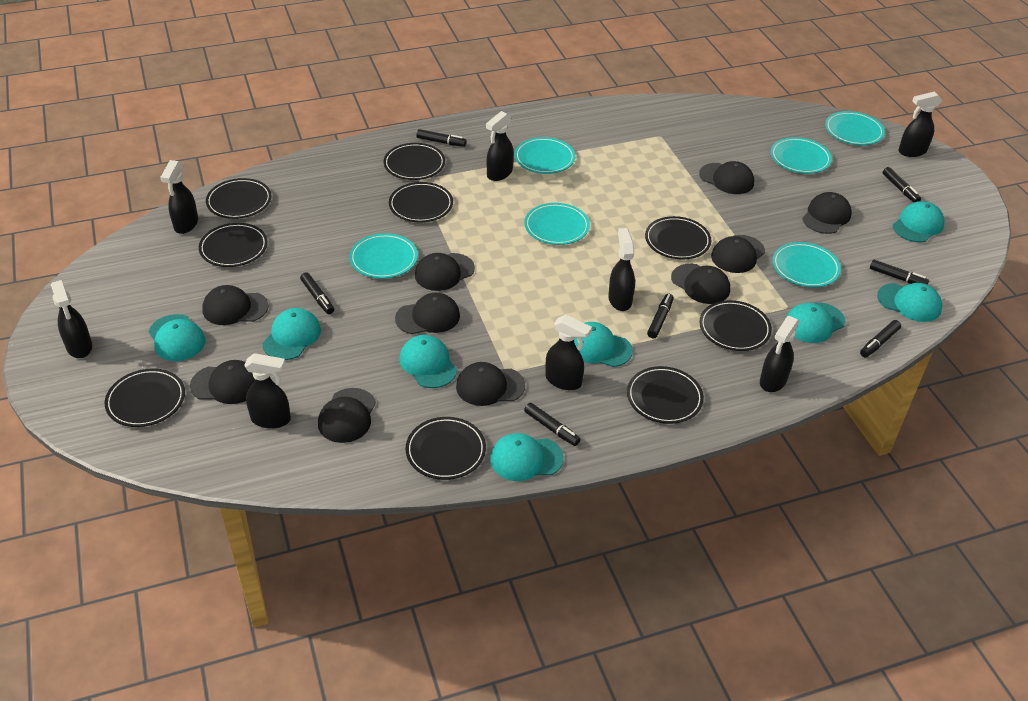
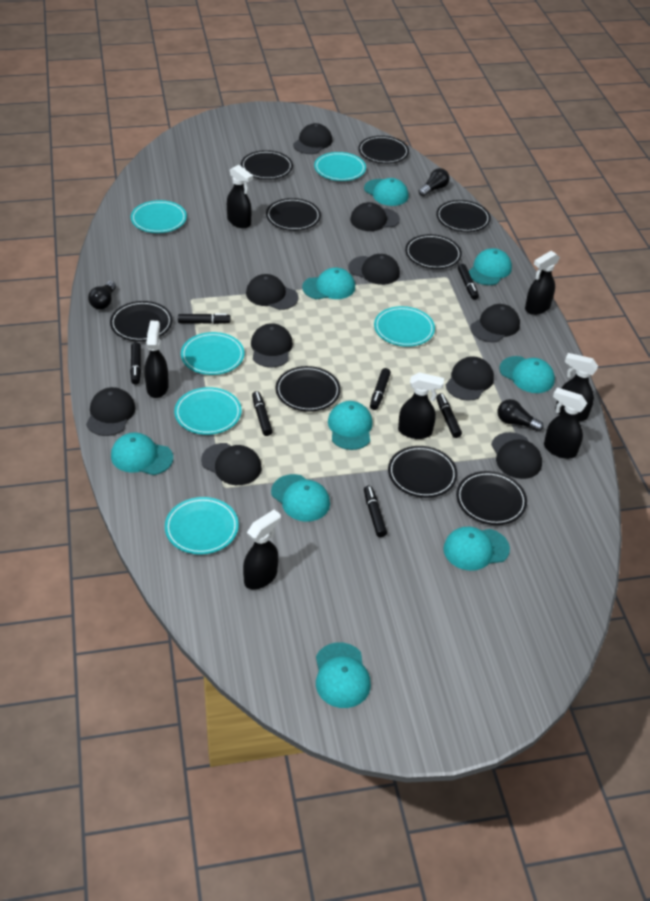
black light bulb: none = 0 -> [88,281,116,310] [419,168,449,196] [497,399,544,432] = 3
black spray bottle: [51,280,92,358] [160,160,198,234] [244,353,291,429] [486,111,514,181] [546,315,592,390] [608,228,635,311] [760,316,799,392] [899,91,942,157] = 8 -> [144,321,169,398] [227,165,253,228] [243,509,281,589] [398,372,444,439] [525,251,560,315] [544,387,587,459] [555,353,598,421] = 7
turquoise cap: [149,314,205,361] [262,308,321,360] [399,335,457,388] [490,433,564,481] [574,322,633,367] [785,302,845,343] [877,283,942,322] [893,201,945,242] = 8 -> [111,432,173,475] [271,474,330,522] [302,268,355,300] [316,642,371,708] [328,401,373,450] [364,178,409,206] [443,527,510,571] [469,248,512,285] [499,356,555,393] = 9

